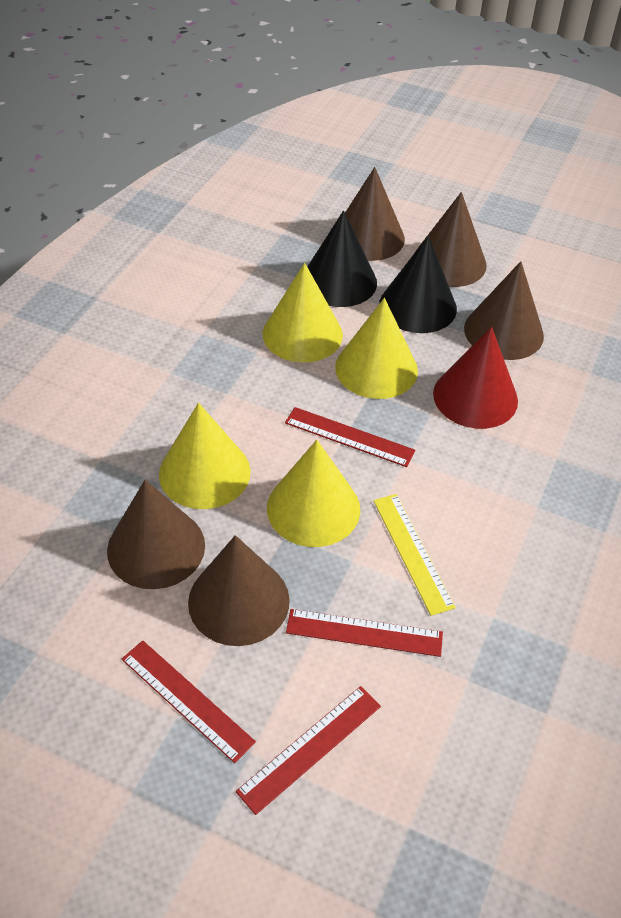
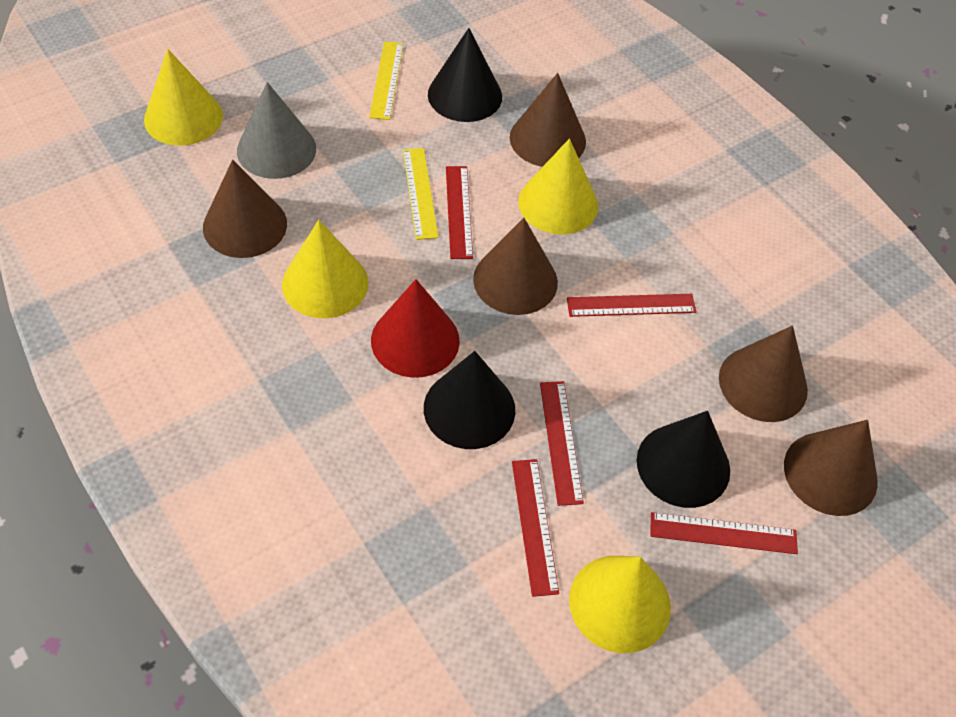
black cone: [307,210,377,307] [379,236,457,333] = 2 -> [424,351,515,449] [428,28,502,122] [637,411,730,508] = 3
grey cone: none = 0 -> [237,82,316,179] = 1
red ruler: [122,640,256,763] [236,686,381,815] [285,407,416,467] [286,609,443,657] = 4 -> [446,166,473,259] [512,459,559,597] [540,381,584,506] [567,294,696,317] [650,512,798,554] = 5
yellow ruler: [373,494,456,616] = 1 -> [369,41,404,120] [403,148,439,240] = 2

